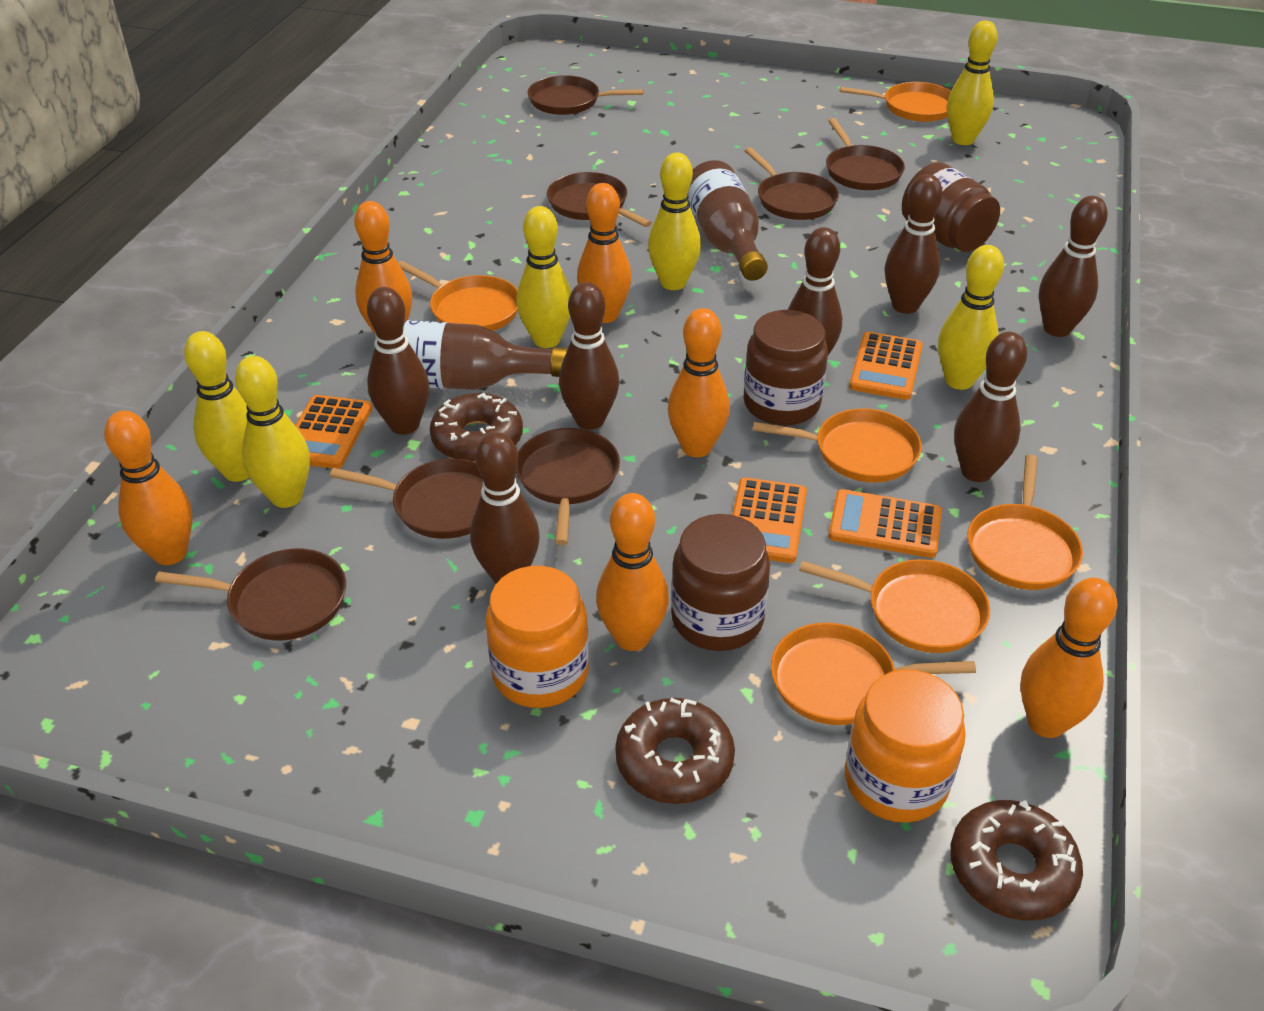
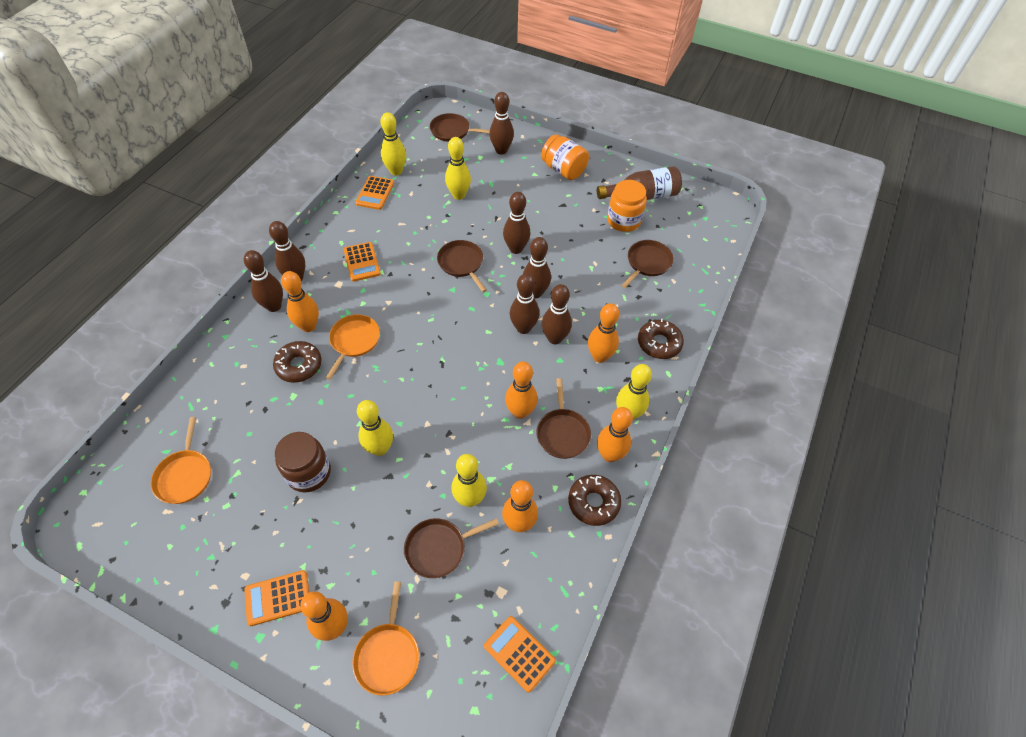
brown bottle: [403,320,568,390] [688,160,768,281] = 2 -> [597,166,682,200] = 1
brown jar: [671,514,770,651] [744,310,828,425] [902,162,1000,252] = 3 -> [275,432,331,492] = 1
brown pan: [155,549,346,641] [330,458,483,539] [516,428,620,545] [527,75,644,115] [547,172,652,227] [745,147,839,220] [826,118,905,190] = 7 -> [404,518,499,578] [430,113,490,142] [437,240,487,292] [536,378,591,459] [621,240,674,288] = 5
orange pan: [398,261,518,331] [753,408,922,482] [771,623,976,725] [799,559,990,653] [840,82,951,122] [968,454,1083,590] = 6 -> [151,417,211,504] [326,314,380,380] [352,582,419,695] = 3
yellow bowling pin: [184,331,249,482] [235,356,310,508] [517,206,571,348] [648,153,701,290] [938,245,1004,390] [947,21,998,145] = 6 -> [357,400,393,456] [381,112,406,176] [445,137,471,200] [451,454,487,507] [616,364,652,420] = 5

